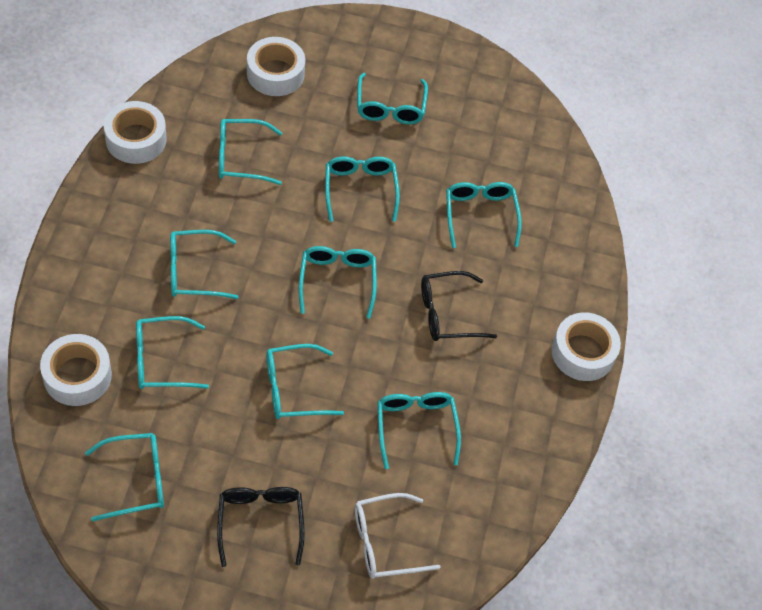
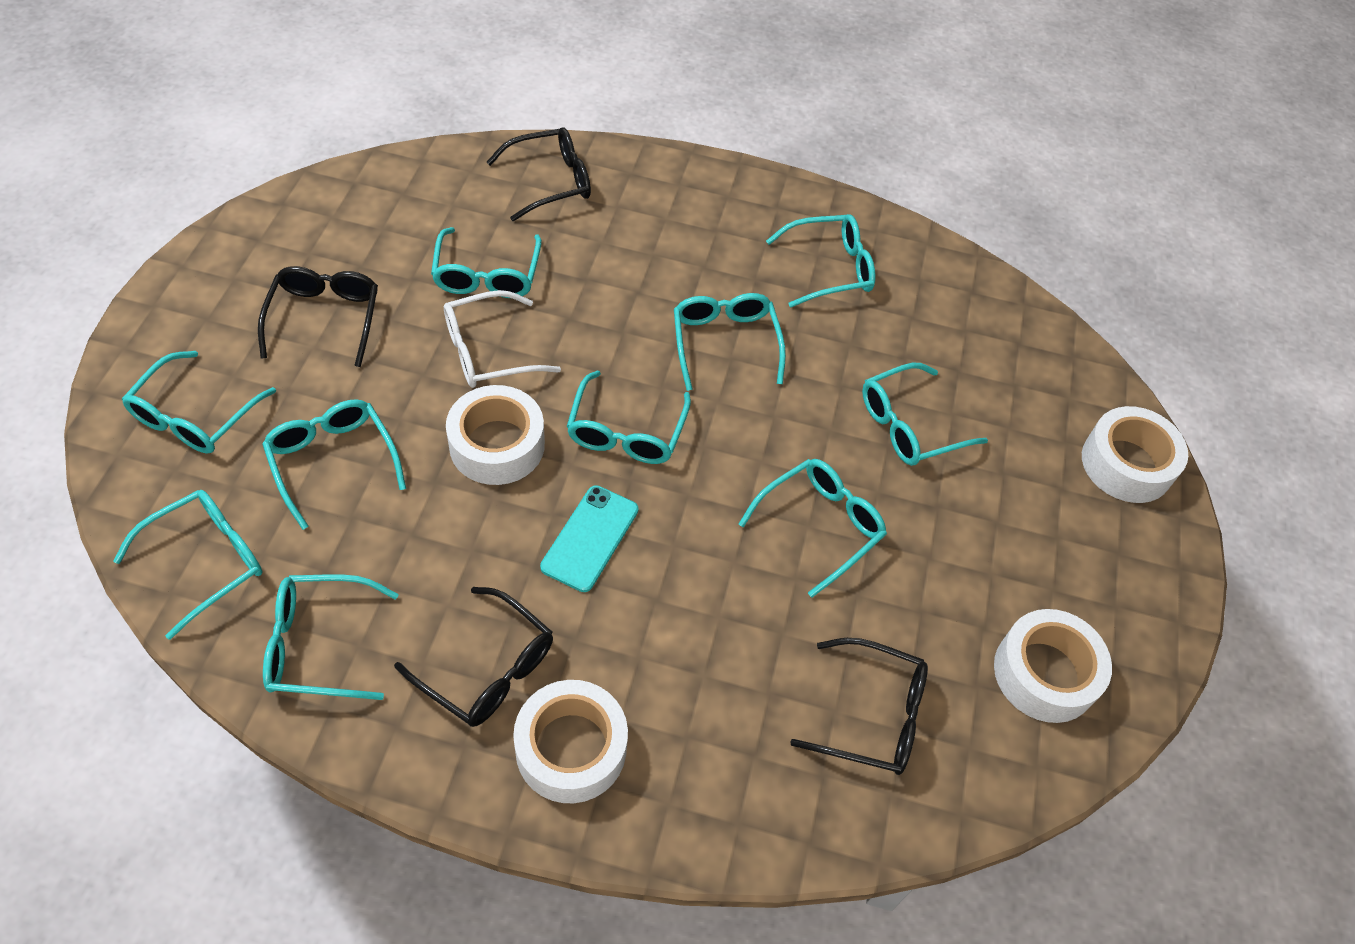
black glasses: [217,487,305,567] [421,271,497,341] = 2 -> [258,266,378,367] [394,587,553,727] [487,127,591,221] [790,638,928,775] = 4
turquoise phone: none = 0 -> [540,485,638,592] = 1

